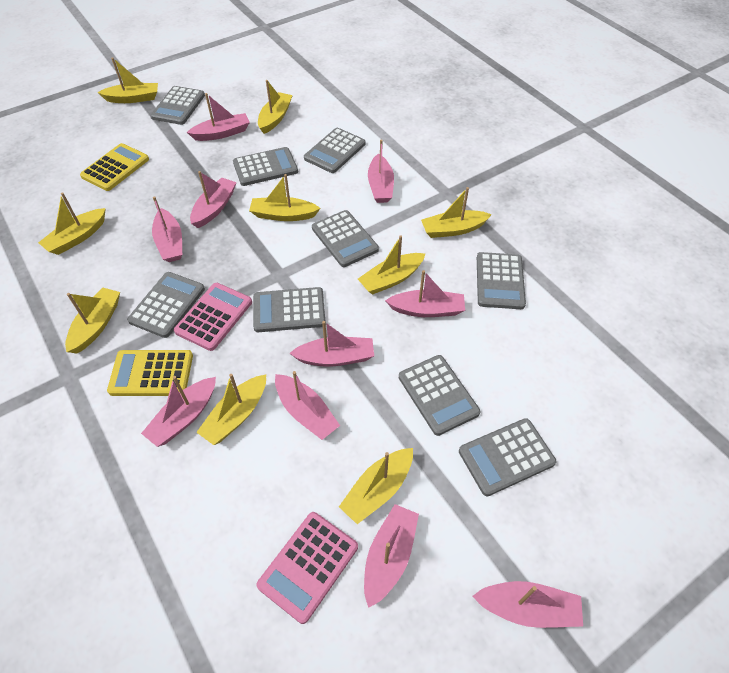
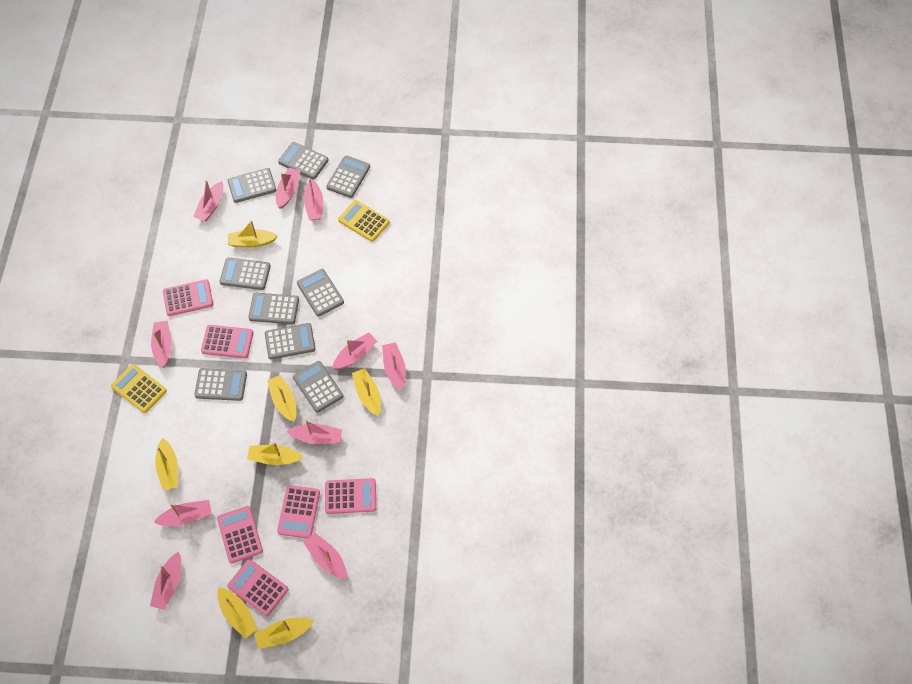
pink calculator: [174,283,252,351] [256,512,358,624] = 2 -> [163,279,213,316] [201,325,253,358] [217,506,263,563] [227,559,289,616] [277,485,320,538] [325,478,376,514] = 6
yellow boat: [38,192,106,255] [65,287,120,353] [97,57,158,103] [196,374,266,445] [249,174,320,221] [258,80,293,134] [339,448,413,524] [358,235,425,295] [421,187,492,238] = 9 -> [155,438,178,490] [217,587,258,638] [228,221,278,247] [247,442,304,465] [254,618,314,649] [267,375,296,422] [352,368,381,416] = 7

